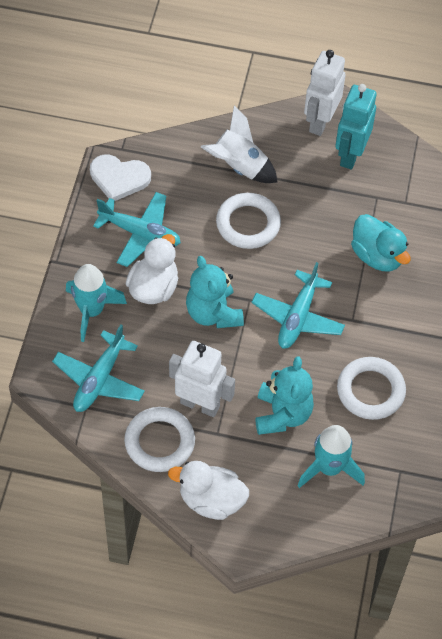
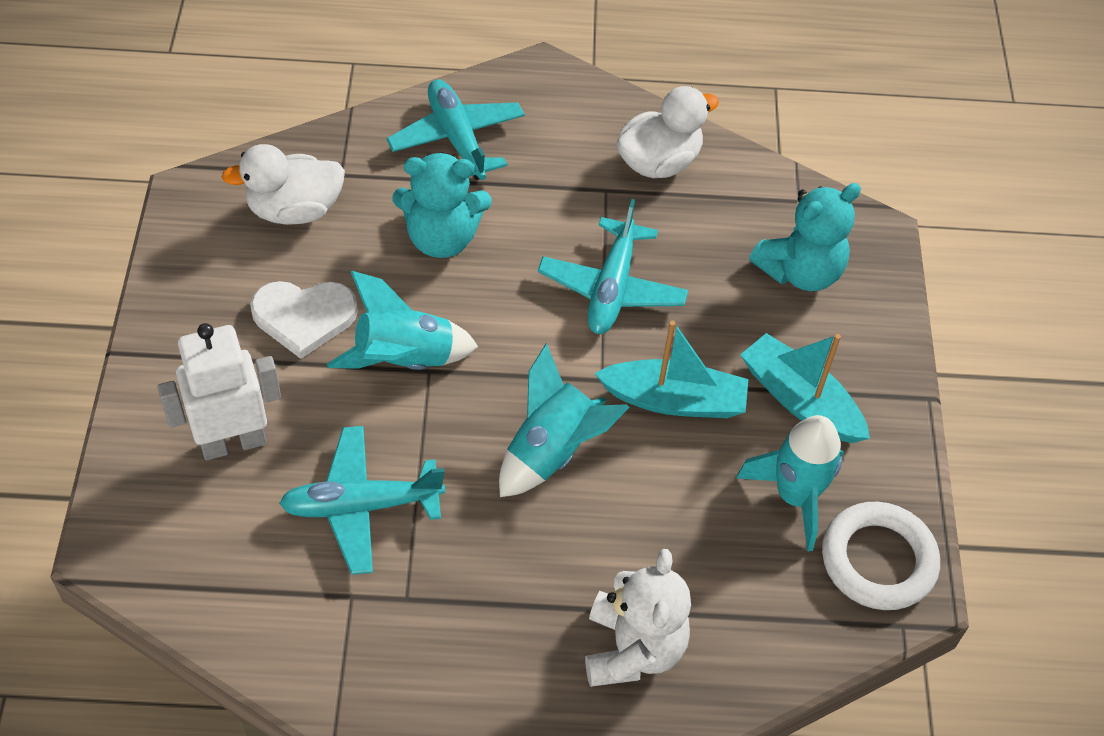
turquoise boat: none = 0 -> [594,321,748,418] [740,333,870,443] = 2
turquoise duck: [351,214,411,271] = 1 -> none = 0
turquoise robot: [335,84,377,170] = 1 -> none = 0
turquoise rocket: [66,264,127,342] [297,425,365,488] = 2 -> [327,271,478,370] [499,343,630,497] [736,415,844,551] = 3
white ring: [124,407,195,472] [216,193,281,249] [337,357,406,420] = 3 -> [822,502,940,610] = 1
white robot: [169,341,235,417] [304,50,346,136] = 2 -> [157,323,281,460] = 1
white rocket: [201,106,277,183] = 1 -> none = 0
white teddy bear: none = 0 -> [585,549,691,687] = 1

